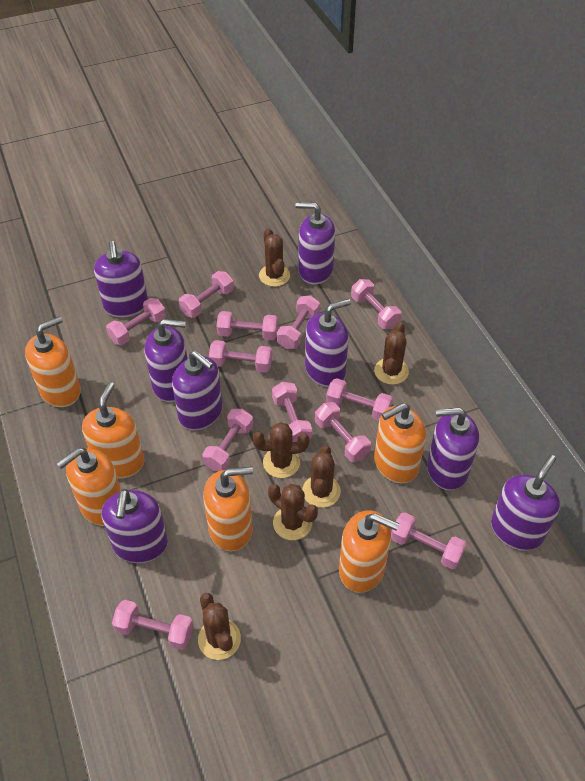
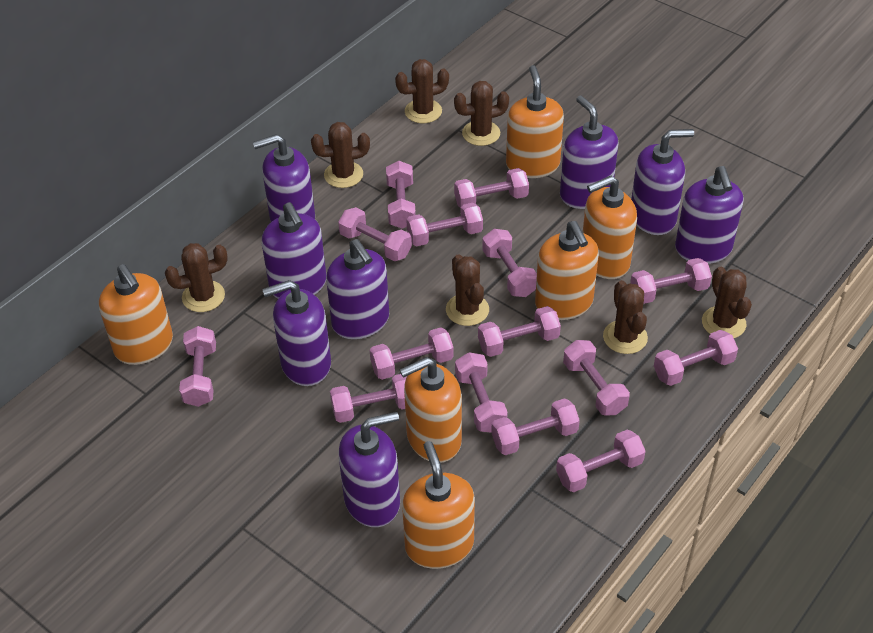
brown cactus: [198,593,241,660] [253,422,309,478] [259,228,290,287] [268,484,318,540] [302,445,341,508] [374,322,409,385] = 6 -> [165,243,228,312] [311,122,370,188] [395,59,449,123] [446,254,489,326] [454,81,509,146] [603,280,648,354] [702,267,752,338] = 7
pink dumbbell: [106,298,166,345] [112,600,194,650] [179,271,234,318] [202,409,253,471] [209,340,272,373] [217,311,278,340] [272,382,312,442] [277,295,320,349] [315,402,371,462] [326,378,393,421] [351,279,401,329] [391,512,466,569] = 12 -> [179,326,216,407] [330,374,407,423] [338,207,412,261] [370,327,454,380] [386,161,416,229] [406,203,483,246] [454,168,529,208] [455,352,508,433] [478,306,561,357] [482,229,537,297] [491,398,580,455] [556,430,645,492] [563,340,630,416] [630,258,712,304] [654,330,738,386] = 15

